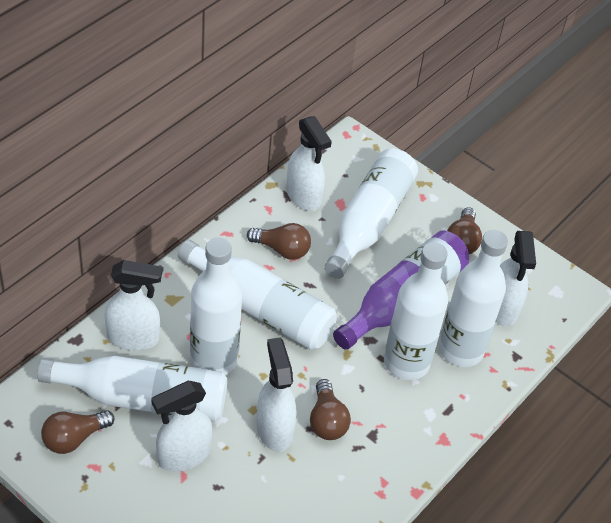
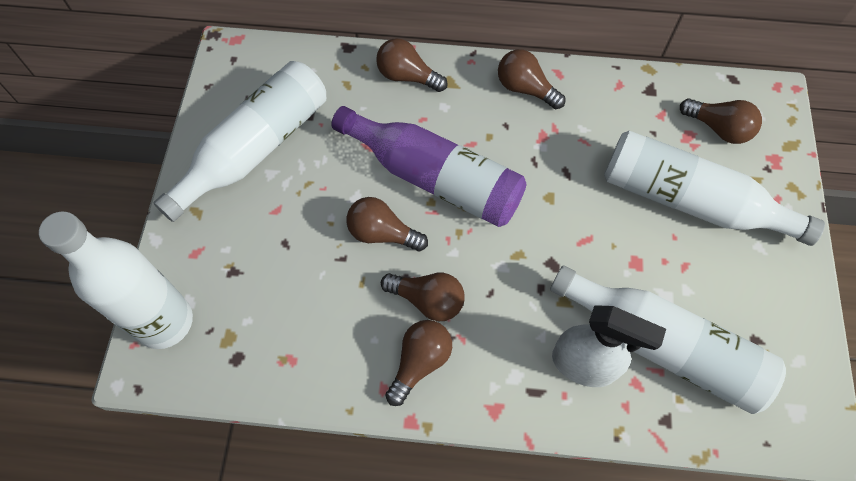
brown light bulb: [41,410,114,454] [247,223,311,260] [310,379,351,440] [447,207,482,254] = 4 -> [347,197,428,251] [376,38,448,92] [381,273,465,321] [385,320,452,406] [498,49,565,109] [680,98,762,144] = 6
white bottle: [37,356,227,422] [178,240,337,350] [190,237,242,375] [324,148,418,279] [384,242,448,380] [439,230,508,367] = 6 -> [39,212,193,349] [153,61,326,222] [550,265,786,414] [604,131,825,246] = 4
white spray bottle: [105,260,162,351] [152,381,212,472] [257,337,297,452] [286,116,332,211] [496,231,536,326] = 5 -> [552,305,666,387] = 1

